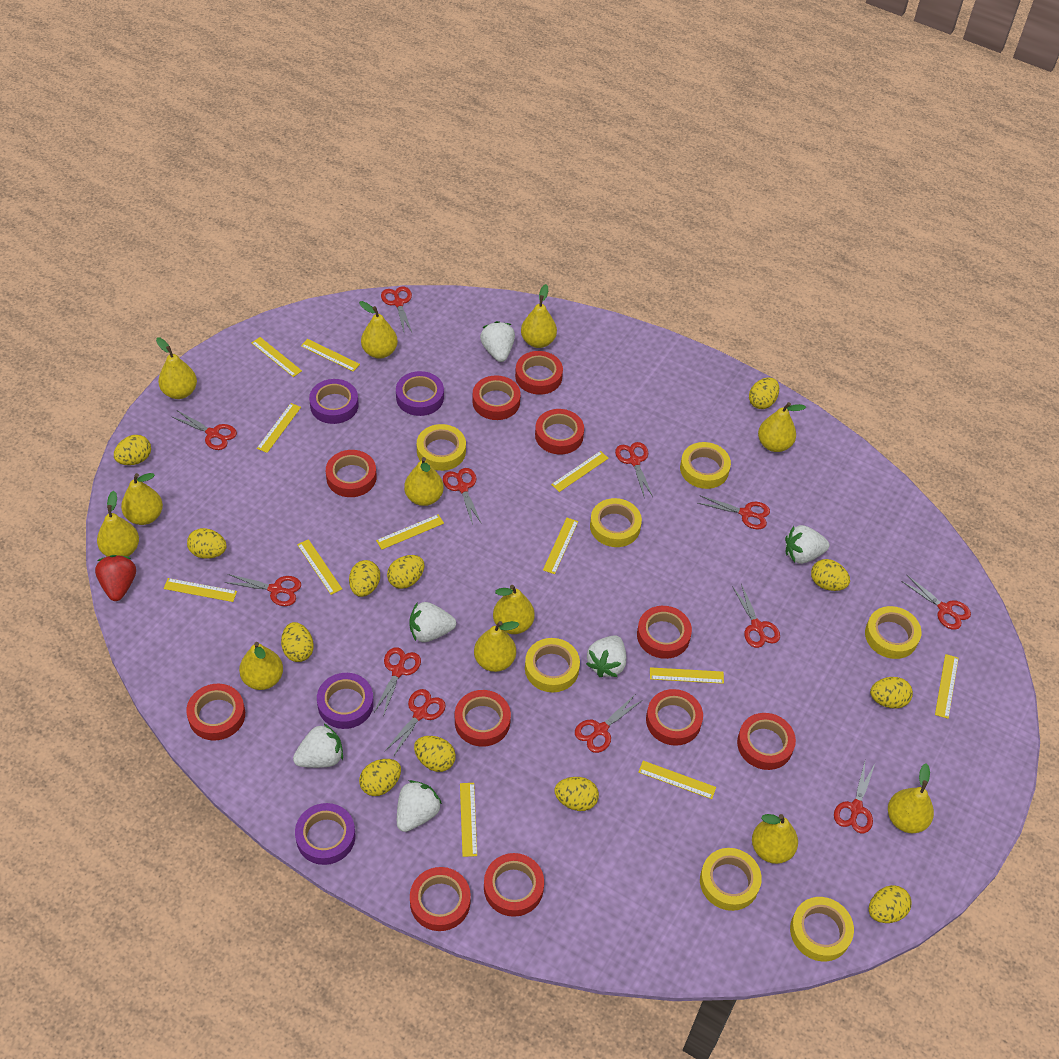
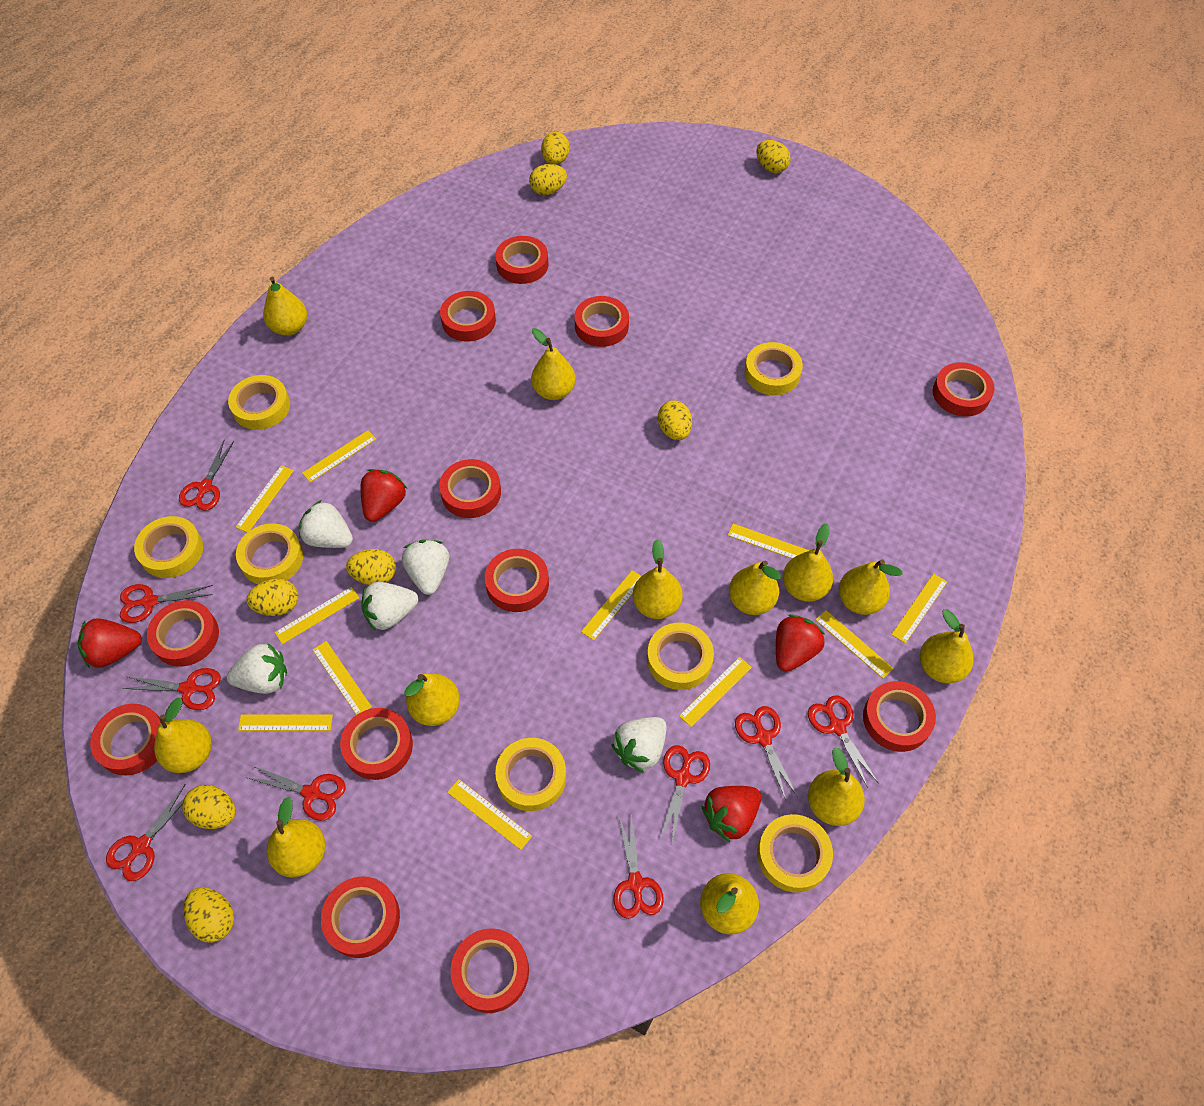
purple tape: [295,803,356,865] [309,379,359,424] [317,673,374,729] [396,371,444,416] = 4 -> none = 0
red scissors: [172,411,237,450] [224,574,301,606] [374,647,421,716] [381,286,413,334] [384,689,446,757] [443,468,482,525] [575,695,643,753] [615,442,653,499] [698,496,770,529] [732,584,780,648] [834,762,876,833] [901,575,971,630] = 12 -> [106,785,185,881] [120,584,213,623] [123,668,221,710] [179,441,234,511] [248,766,346,821] [614,814,664,919] [660,745,710,842] [735,706,797,800] [808,695,878,788] = 9
red strawberry: [95,555,136,601] = 1 -> [78,618,142,668] [361,469,407,522] [701,786,761,842] [776,614,825,672] = 4
red tape: [186,684,245,741] [326,450,377,497] [410,867,471,931] [455,690,511,747] [472,375,521,420] [484,853,544,917] [515,351,563,395] [535,409,584,455] [637,606,692,659] [646,689,703,746] [737,713,796,770] = 11 -> [90,704,161,775] [147,600,219,667] [321,876,400,958] [340,708,413,780] [439,459,501,518] [440,291,496,342] [451,928,529,1013] [485,549,549,612] [495,236,548,284] [575,296,629,347] [863,681,936,752] [933,362,995,417] = 12
white strawberry: [293,723,343,768] [397,780,442,832] [409,602,456,642] [480,321,515,362] [586,636,626,677] [785,525,829,564] = 6 -> [227,642,287,694] [299,500,353,548] [361,582,418,631] [402,540,449,595] [611,717,667,773] = 5
yellow egg: [114,435,151,465] [187,528,227,559] [281,622,314,662] [349,560,380,597] [359,759,401,796] [387,555,424,589] [414,736,456,772] [554,777,599,811] [749,378,779,409] [811,559,850,591] [869,885,911,923] [870,677,913,709] = 12 -> [182,785,236,829] [184,887,234,943] [247,579,298,616] [346,549,396,585] [529,164,567,195] [541,132,570,165] [658,400,692,440] [756,140,790,173] = 8
yellow ruler: [164,578,237,602] [252,337,302,377] [257,403,301,453] [297,539,342,595] [301,339,360,372] [376,514,444,550] [460,783,477,857] [543,518,578,574] [551,451,609,492] [638,761,716,799] [650,667,724,684] [935,654,959,719] = 12 -> [236,465,294,533] [238,715,333,731] [275,587,359,644] [302,430,376,482] [312,641,372,715] [447,779,532,850] [581,570,641,640] [679,657,752,727] [728,523,810,558] [815,610,894,678] [891,574,947,643] = 11

